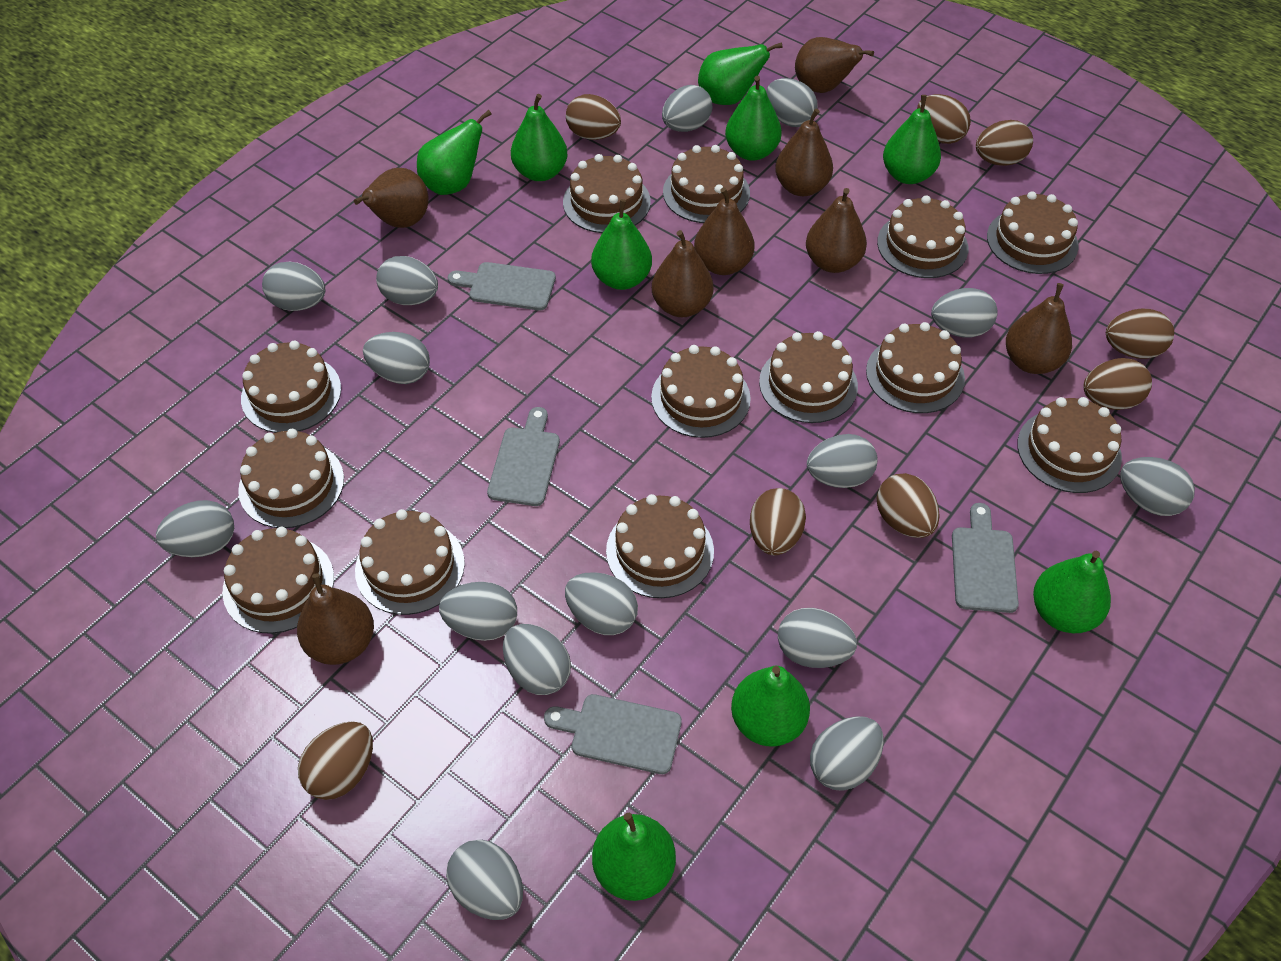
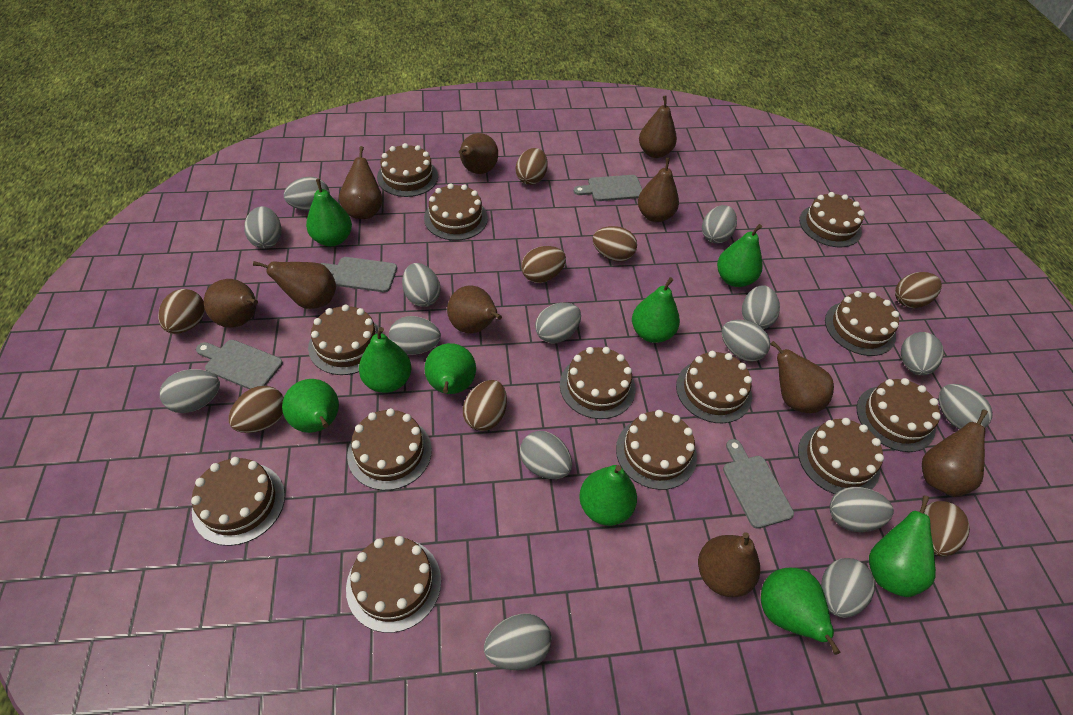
brown pear: [297,573,374,665] [354,168,429,228] [652,230,713,317] [694,187,754,275] [775,109,833,196] [795,37,874,93] [806,188,867,273] [1006,283,1072,374] = 8 -> [204,279,258,328] [253,261,336,309] [339,146,383,219] [447,286,502,334] [459,133,498,174] [638,158,679,222] [639,95,677,158] [698,532,760,597] [770,341,834,413] [922,410,988,497] = 10

